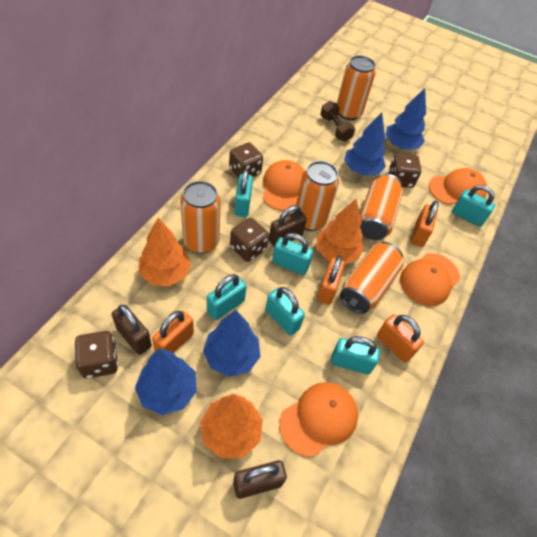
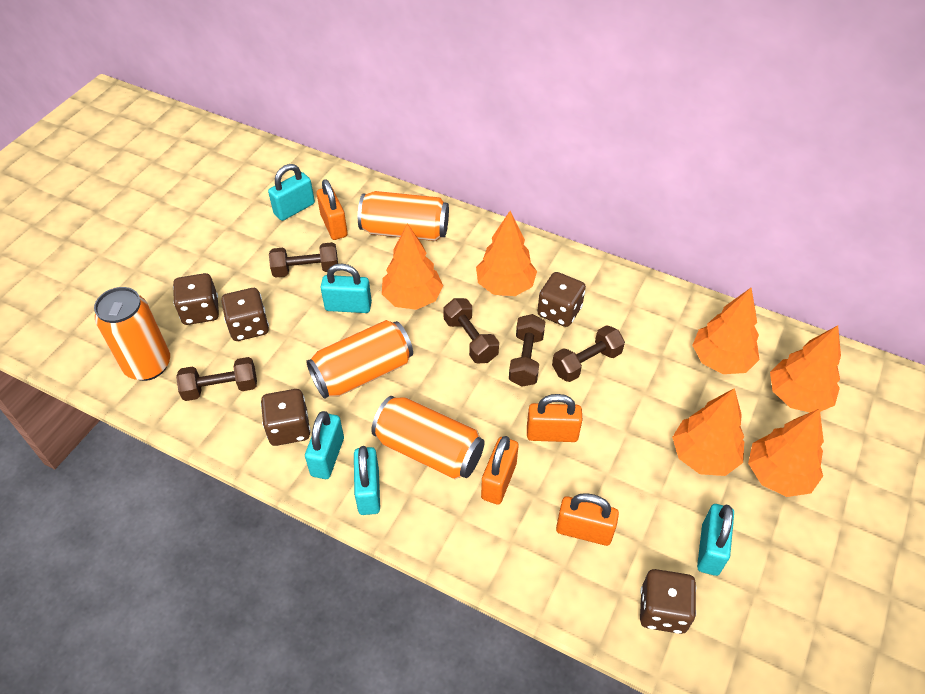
blue tree: [135,348,197,415] [203,310,260,377] [344,113,386,176] [385,88,426,150] = 4 -> none = 0
brown dice: [75,331,118,378] [229,142,263,178] [230,218,269,262] [389,153,421,188] = 4 -> [173,273,219,325] [221,288,269,341] [261,389,311,446] [537,272,586,327] [640,569,696,634] = 5
brown dumbbell: [320,101,355,142] = 1 -> [176,357,257,401] [269,242,338,278] [443,298,499,364] [509,314,545,386] [552,325,625,382] = 5
brown padlock: [111,305,152,355] [233,460,287,499] [269,205,307,247] = 3 -> none = 0
orange can: [180,181,221,254] [296,161,339,231] [337,55,376,120] [340,242,404,314] [360,174,403,240] = 5 -> [94,287,170,381] [306,320,413,399] [358,191,449,241] [371,396,485,479] = 4
orange cap: [263,160,305,211] [279,382,358,457] [400,253,460,306] [429,168,487,205] = 4 -> none = 0
orange tree: [139,218,191,286] [200,394,263,458] [316,199,364,264] = 3 -> [382,223,443,310] [476,211,537,296] [672,388,744,476] [692,288,759,374] [748,409,824,497] [770,325,841,412] = 6
turquoise padlock: [207,274,246,320] [234,169,253,217] [265,287,305,336] [272,233,313,275] [331,337,380,375] [452,185,495,227] = 6 -> [268,164,315,221] [305,411,344,479] [320,264,372,313] [354,446,380,515] [697,504,734,576] = 5

